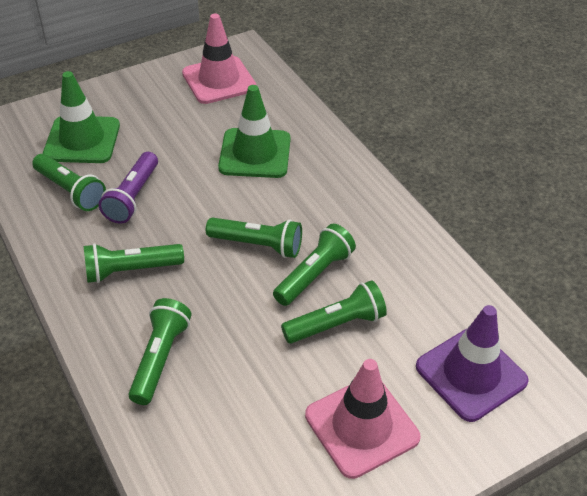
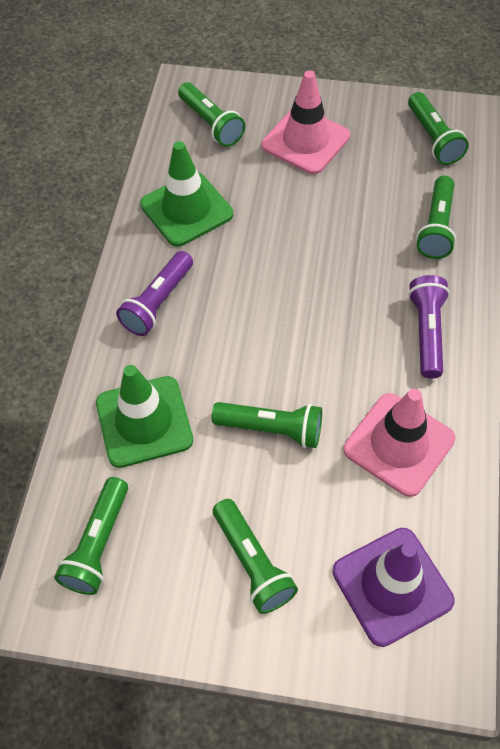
purple flashlight: [99,152,158,224] = 1 -> [116,251,193,336] [408,275,450,379] = 2

